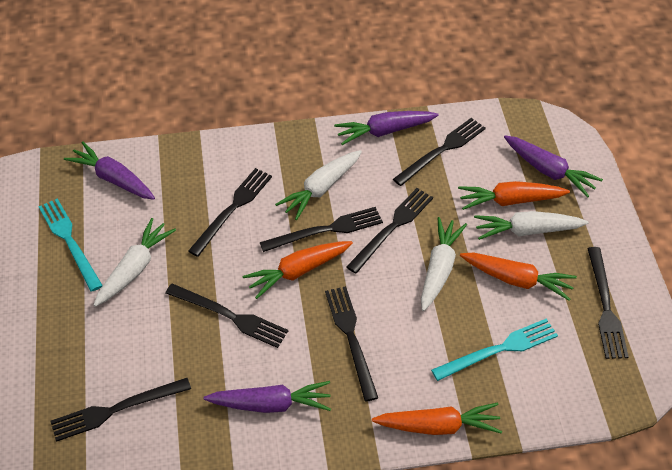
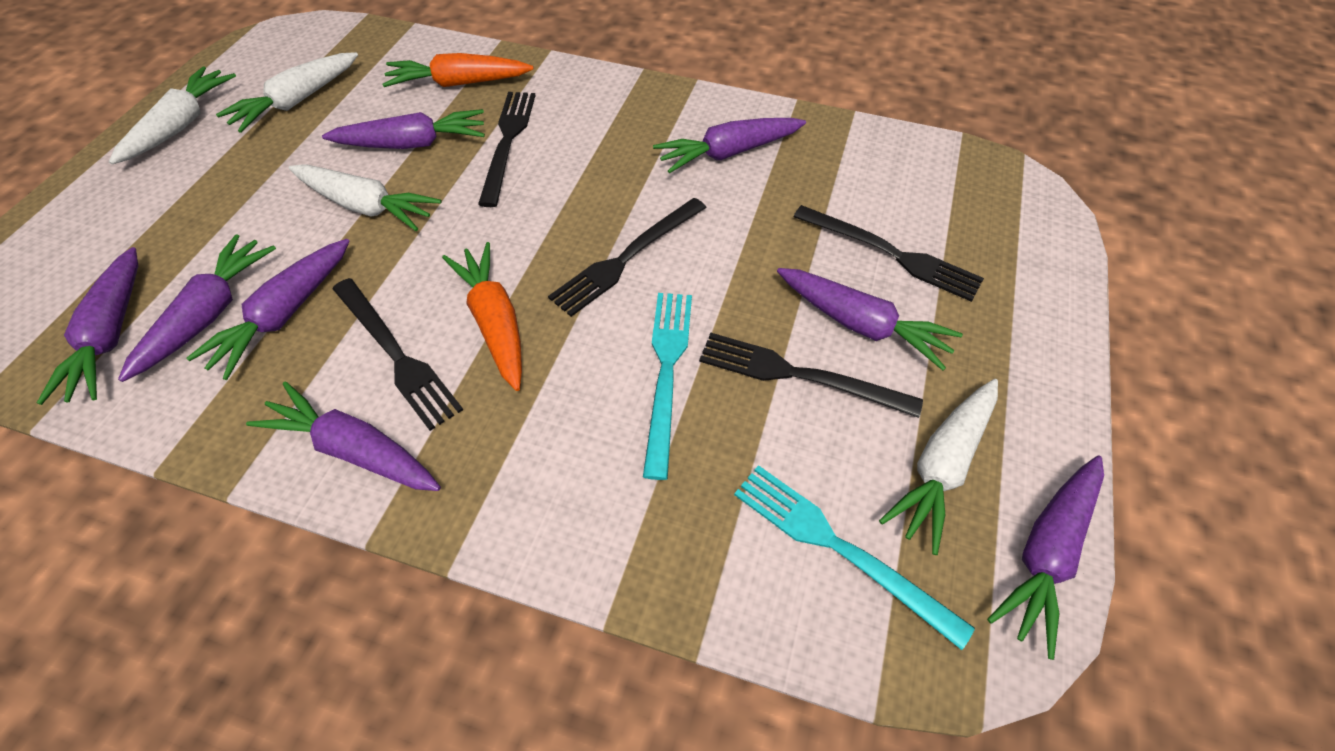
black fork: [51,378,191,442] [166,283,288,348] [188,168,272,257] [260,207,383,252] [325,286,378,401] [346,188,433,274] [393,118,486,186] [587,247,629,359] = 8 -> [332,278,463,431] [478,92,536,207] [548,198,707,317] [699,333,923,418] [793,205,984,302] = 5
orange carrot: [242,241,353,299] [372,403,502,435] [458,181,570,210] [460,252,577,301] = 4 -> [383,53,534,87] [442,242,522,391] = 2
purple carrot: [64,142,155,200] [204,381,331,413] [334,111,439,145] [504,135,603,198] = 4 -> [37,247,138,405] [118,234,276,382] [187,239,350,380] [246,382,441,491] [322,109,485,149] [653,118,806,174] [777,268,963,370] [987,456,1104,660] = 8

